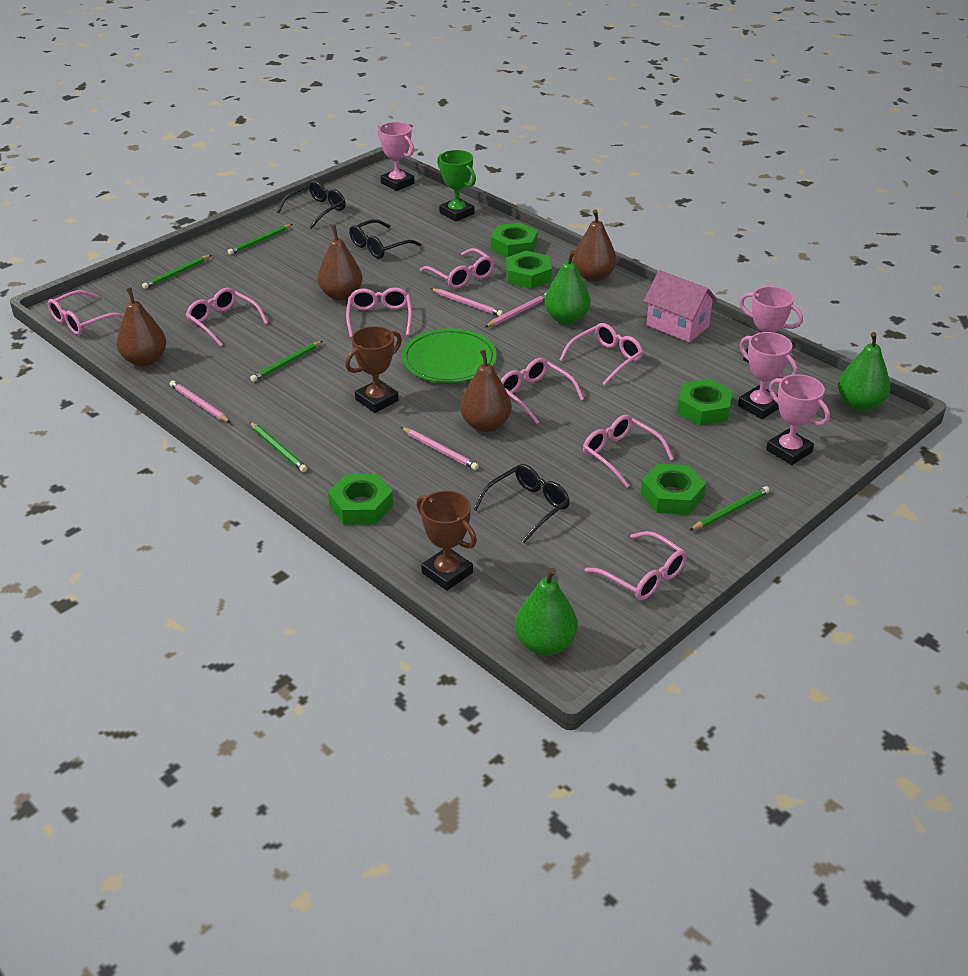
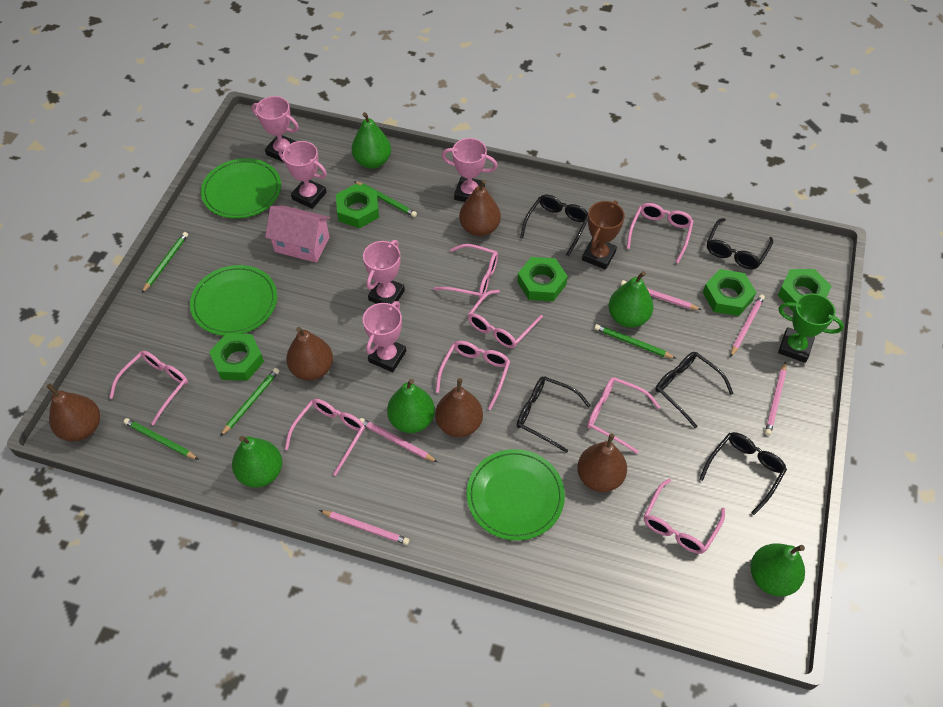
black glasses: [277,181,346,229] [349,219,421,259] [473,464,570,543] = 3 -> [517,376,591,453] [520,195,588,256] [655,352,734,428] [699,432,787,515] [707,218,773,269] = 5
brown pear: [117,287,166,366] [317,225,362,300] [460,350,512,432] [573,210,617,282] = 4 -> [46,384,100,442] [286,327,333,380] [435,378,483,437] [459,179,501,236] [577,434,627,492] = 5
brown trophy: [345,326,402,413] [416,490,477,591] = 2 -> [582,201,625,270] = 1
green pear: [515,568,578,656] [544,250,591,324] [838,332,891,411] = 3 -> [232,436,282,488] [352,112,391,169] [387,379,435,433] [608,271,654,328] [750,543,805,596] = 5
green plate: [402,328,497,383] = 1 -> [190,265,277,336] [201,158,281,219] [467,449,565,541] = 3
pink pencil: [170,380,231,423] [401,427,479,470] [430,288,503,316] [485,293,546,327] = 4 -> [319,510,409,545] [360,418,437,462] [621,280,701,310] [730,294,765,357] [765,362,786,436] = 5
pink trophy: [378,122,414,191] [738,332,798,419] [739,286,803,362] [766,374,830,465] = 4 -> [252,96,299,163] [278,141,327,209] [363,240,405,304] [363,301,406,372] [442,138,498,202] = 5

